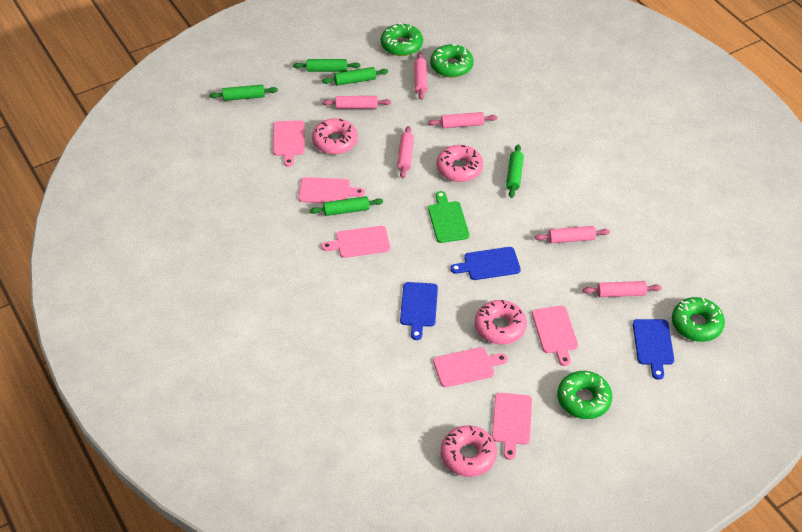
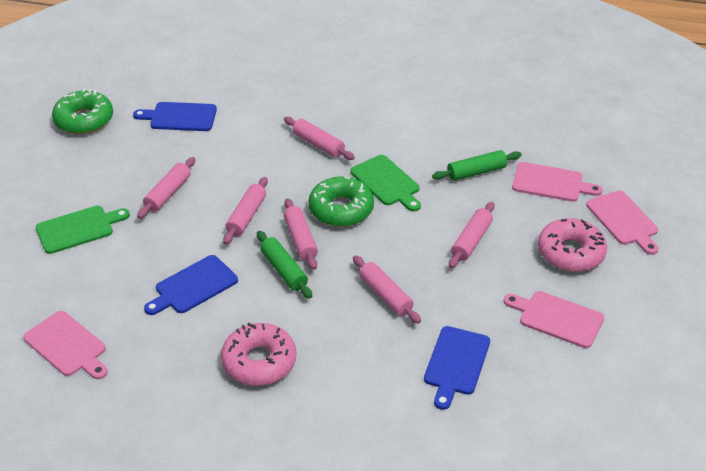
green cutting board: [428,191,470,243] = 1 -> [36,206,130,254] [350,155,421,212] = 2
green donut: [381,23,423,56] [430,44,473,78] [557,371,612,419] [672,297,725,342] = 4 -> [52,89,113,134] [309,176,374,227] = 2
green rolling pin: [209,84,278,101] [293,59,360,72] [309,196,383,216] [322,67,388,86] [506,144,524,198] = 5 -> [257,231,312,299] [432,150,522,181] = 2
pink cutting board: [273,120,305,167] [299,177,365,203] [321,226,390,258] [433,347,508,387] [492,393,532,460] [532,306,578,366] = 6 -> [23,311,108,379] [504,291,604,348] [512,162,603,202] [586,190,659,255] = 4
pink donut: [312,118,358,154] [436,145,483,182] [441,425,497,477] [475,300,527,345] = 4 -> [221,323,296,386] [538,218,607,272] = 2

